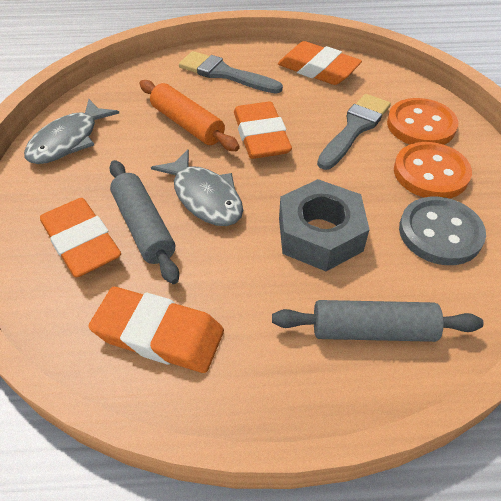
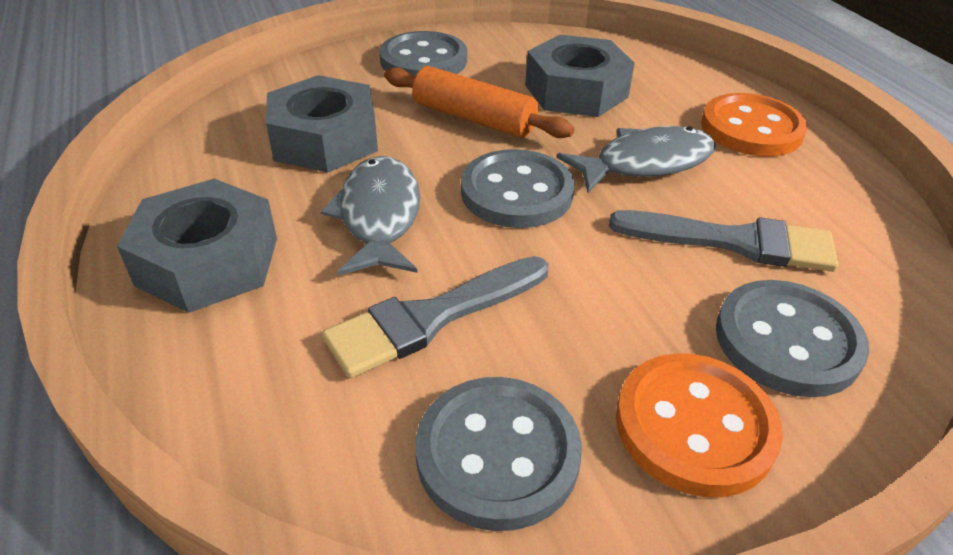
grey button: [399,197,486,265] = 1 -> [380,31,467,77] [415,377,582,531] [461,149,574,228] [716,280,869,397] = 4
grey nut: [279,179,370,271] = 1 -> [117,179,277,313] [266,75,378,173] [525,35,635,117] = 3
grey rolling pin: [109,160,179,284] [272,300,484,342] = 2 -> none = 0
orange eraser: [40,198,121,278] [88,287,224,373] [234,102,292,159] [278,41,362,85] = 4 -> none = 0

